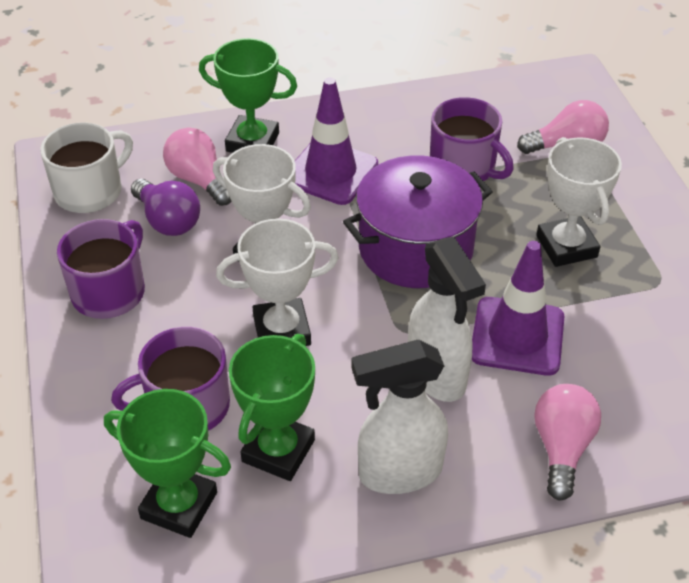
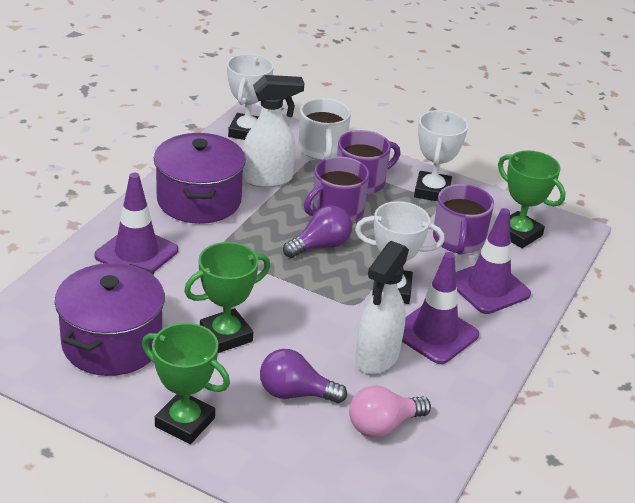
pink light bulb: [163,128,232,206] [517,100,609,154] [534,384,601,501] = 3 -> [349,385,431,438] = 1
purple light bulb: [131,179,200,236] = 1 -> [260,349,347,403] [283,205,352,258] = 2
purple pot: [343,155,493,288] = 1 -> [55,263,165,376] [154,133,246,224] = 2
purple traffic cone: [295,77,378,205] [472,241,564,376] = 2 -> [94,173,178,272] [402,252,479,364] [456,208,531,314] = 3

